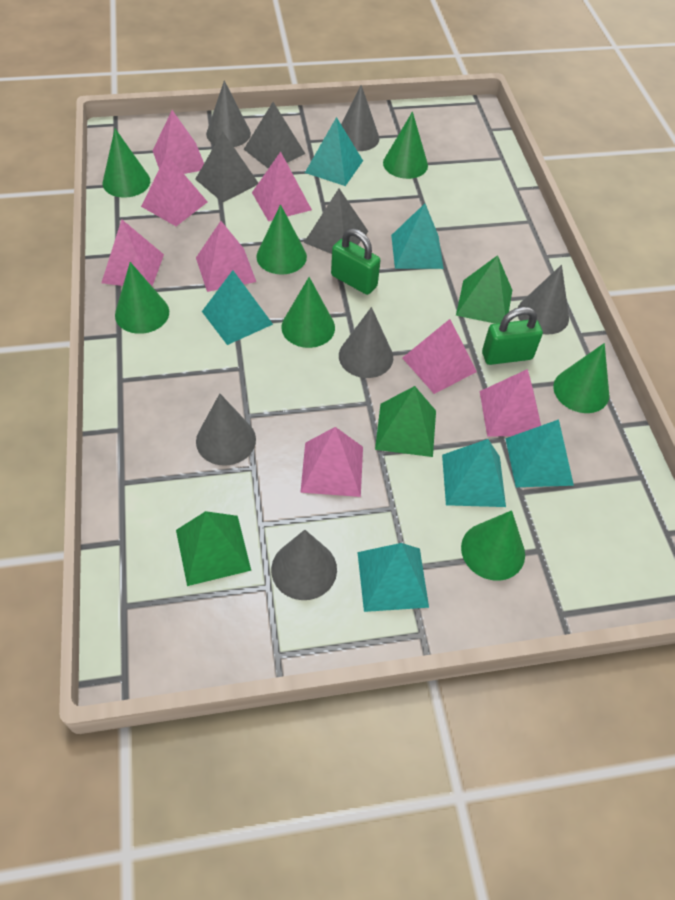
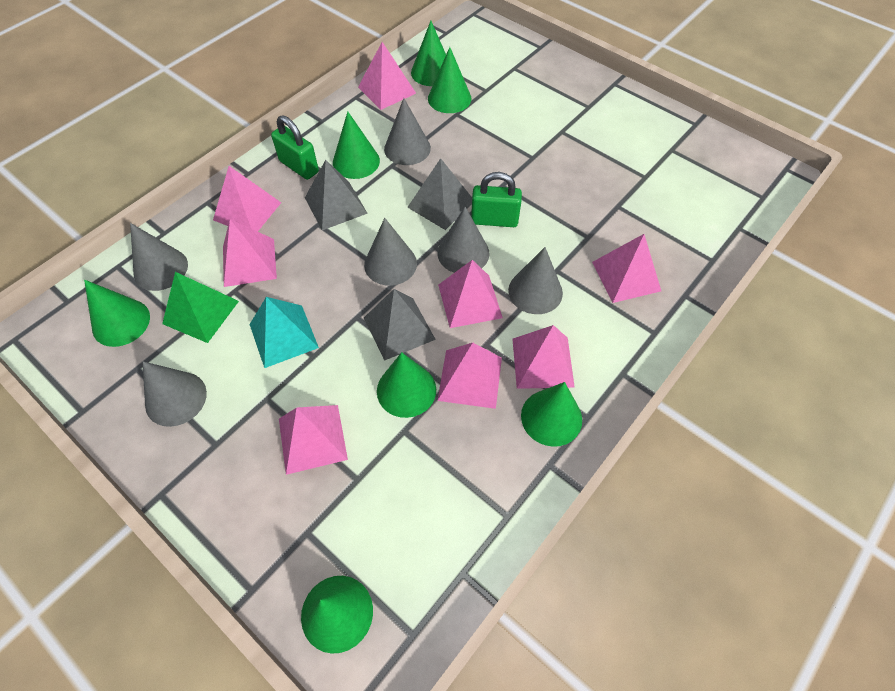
green pyramid: [176,511,251,586] [375,386,436,457] [456,255,512,324] = 3 -> [162,272,239,343] = 1
turquoise pyramid: [202,270,273,345] [305,117,363,186] [357,543,429,612] [391,204,444,269] [442,439,506,507] [505,419,574,487] = 6 -> [249,297,319,368] = 1

